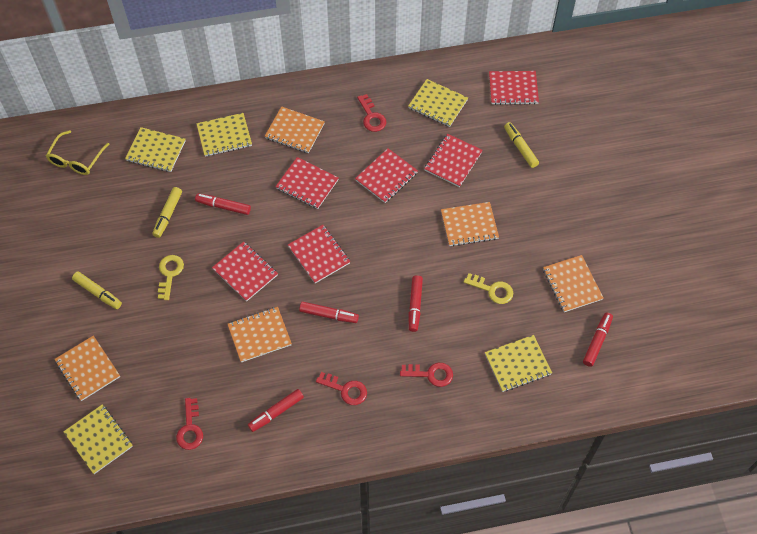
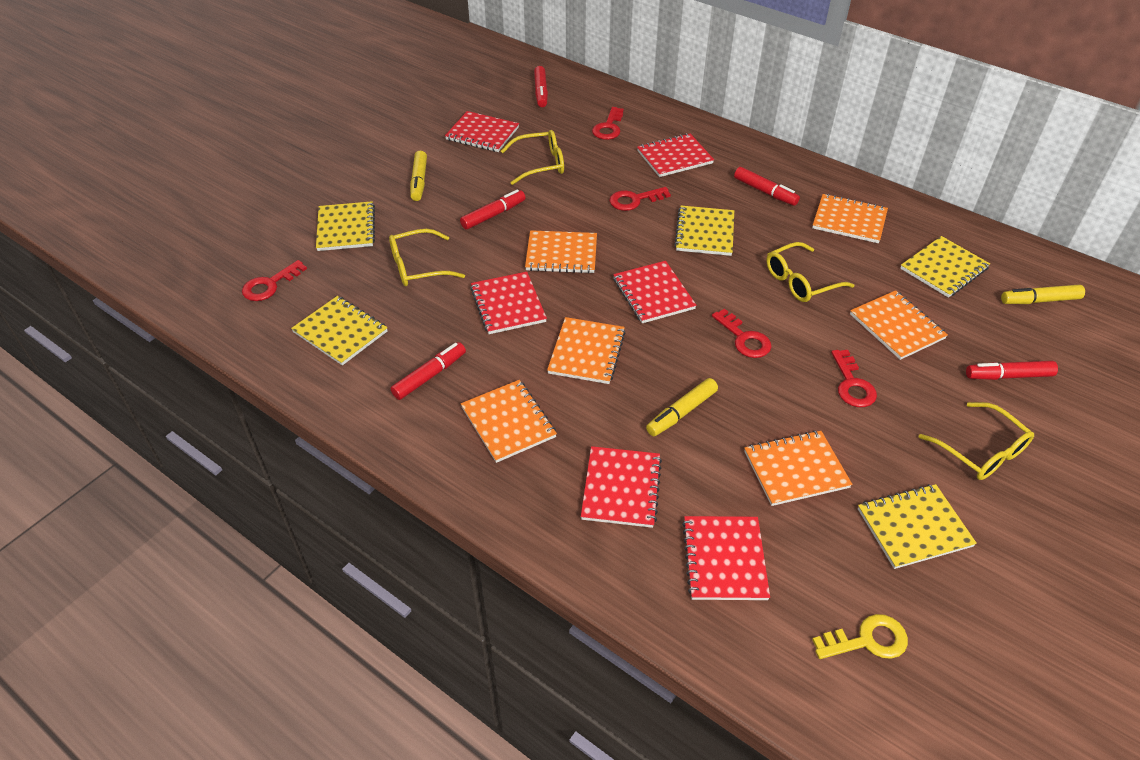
orange notebook: [54,335,120,401] [228,307,292,362] [265,106,325,153] [441,202,499,247] [543,255,604,312] = 5 -> [461,380,557,463] [525,230,597,274] [547,317,625,384] [744,430,852,506] [812,194,888,243] [850,290,948,360] = 6
red key: [176,398,203,450] [316,372,367,405] [357,94,386,132] [400,363,453,387] = 4 -> [242,260,307,301] [592,107,624,140] [610,187,671,211] [712,309,771,358] [831,350,877,407] = 5
yellow glasses: [46,130,109,175] = 1 -> [389,229,465,286] [501,130,564,185] [766,242,854,302] [919,402,1034,480] = 4
yellow key: [158,255,184,300] [464,273,513,304] = 2 -> [812,614,908,659] = 1

